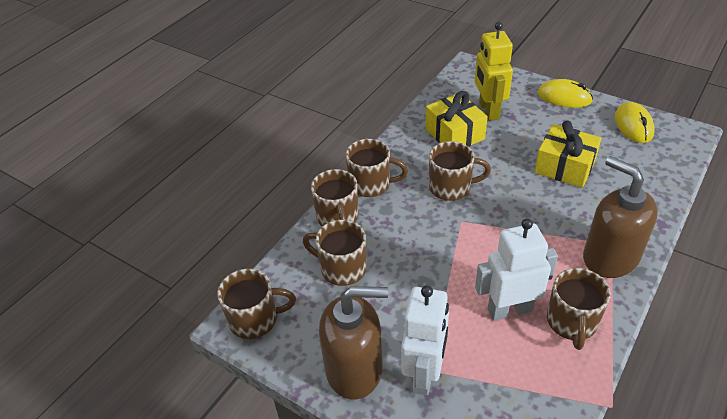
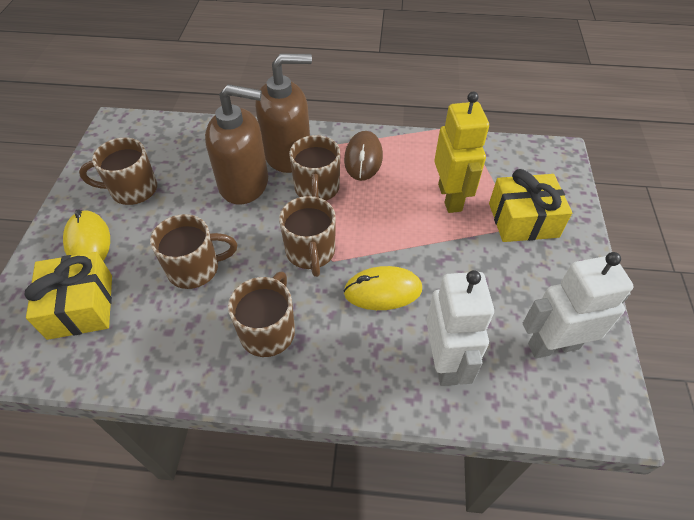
brown mouse: none = 0 -> [344,131,383,181] = 1
brown mug: [217,269,296,339] [303,220,367,286] [311,169,359,226] [346,139,408,197] [429,141,491,201] [547,268,610,350] = 6 -> [79,137,157,205] [150,214,237,289] [228,271,295,357] [279,196,336,277] [289,135,340,201] = 5

